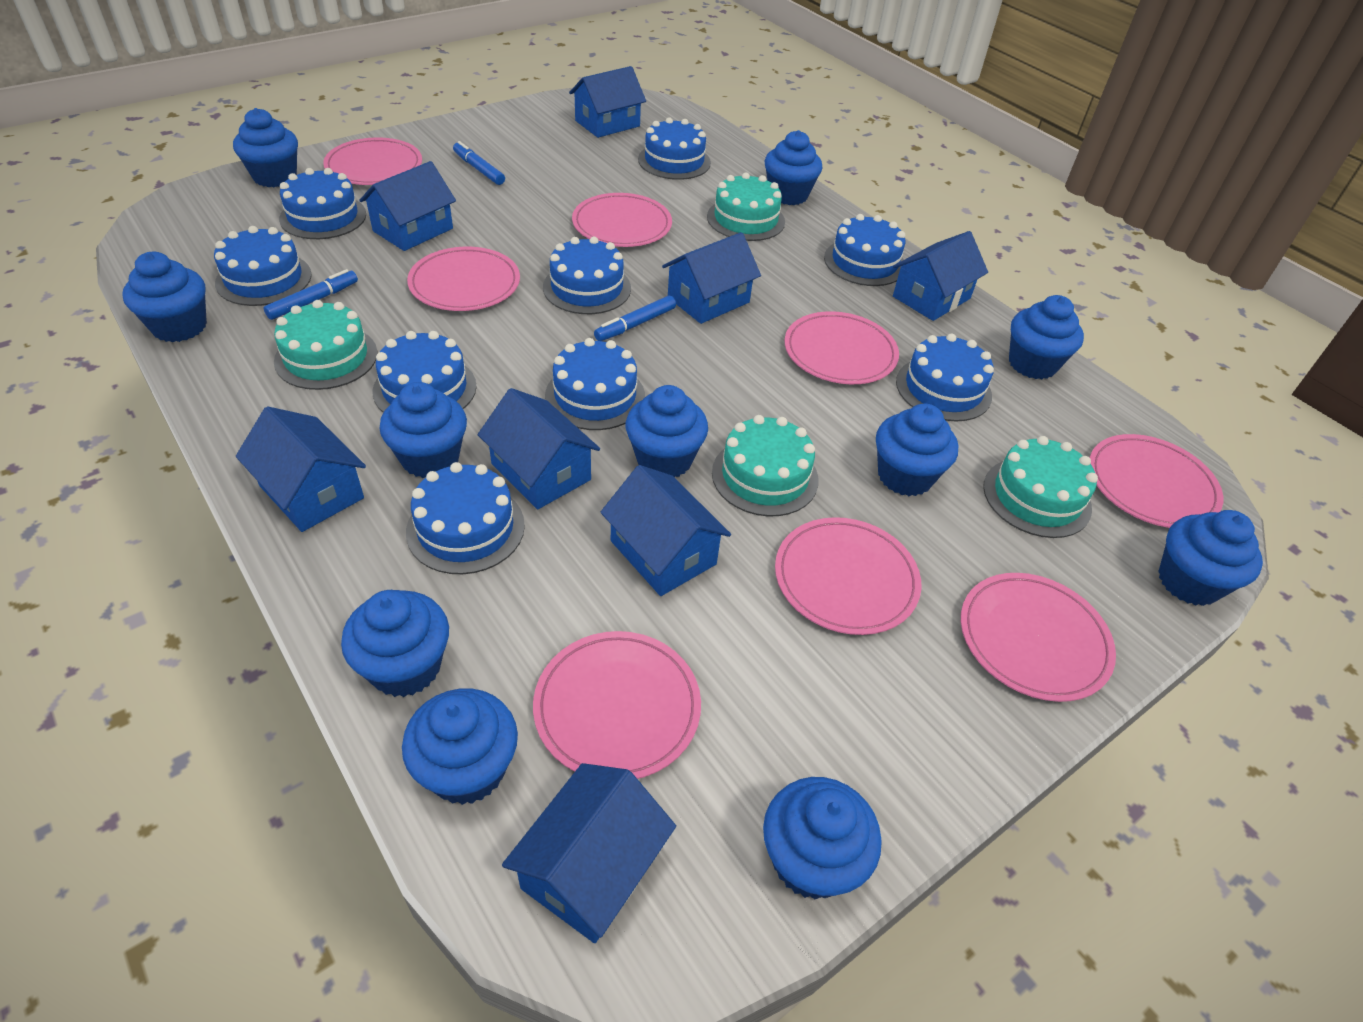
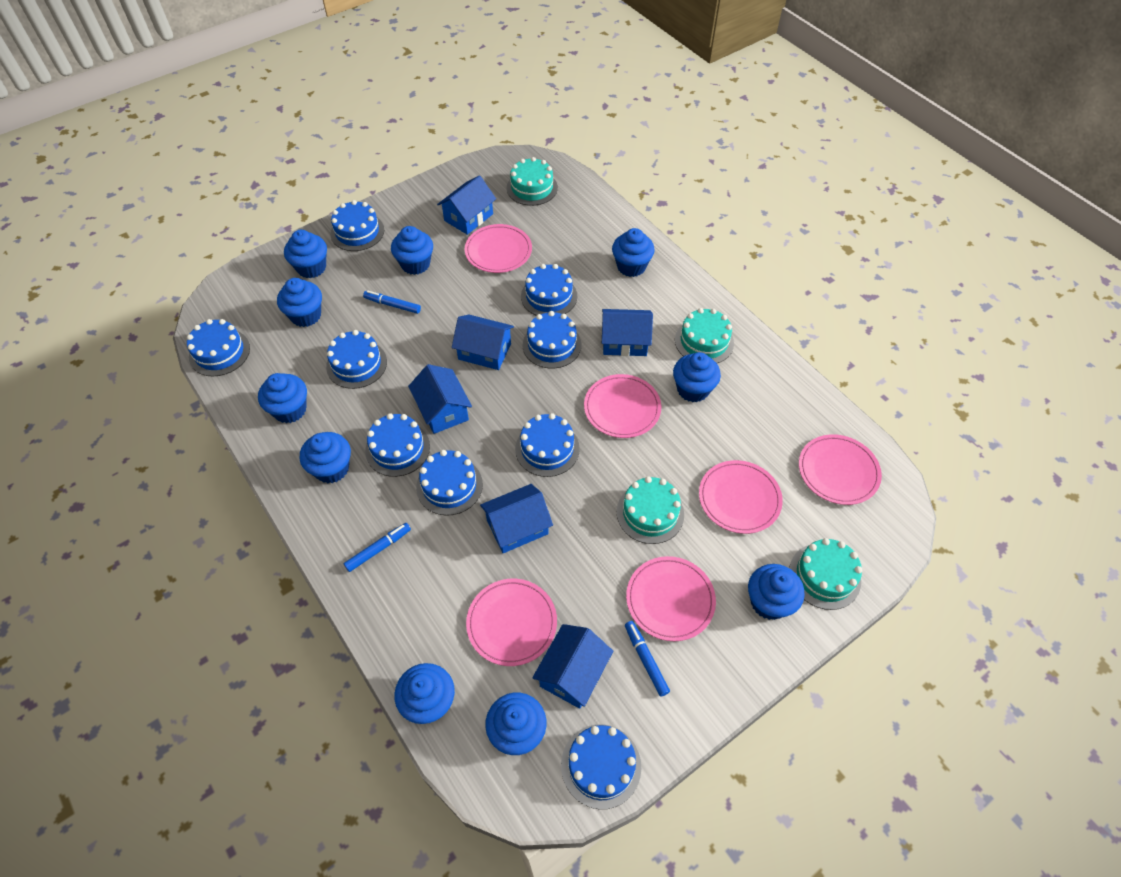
blue cupcake: [122,252,207,342] [233,108,298,187] [341,590,449,697] [379,382,467,478] [402,688,518,805] [626,385,708,477] [763,777,882,899] [765,130,822,205] [876,404,958,496] [1009,295,1084,379] [1158,510,1263,606] = 11 -> [258,373,307,423] [277,278,322,327] [284,230,327,278] [300,432,351,483] [391,226,433,275] [394,663,455,724] [485,692,546,755] [612,228,655,277] [673,352,721,402] [748,564,804,620] = 10
blue house: [236,406,366,532] [359,161,456,251] [478,388,600,509] [502,763,676,943] [569,66,646,138] [600,465,731,596] [662,232,761,324] [893,231,988,321] = 8 -> [408,364,472,434] [437,175,496,235] [452,315,514,370] [480,484,553,553] [532,624,613,709] [602,309,653,356] = 6
pink plate: [323,137,422,185] [407,247,520,311] [533,631,701,779] [572,193,672,247] [775,517,921,635] [785,311,899,384] [961,573,1116,702] [1090,434,1223,528] = 8 -> [465,224,532,273] [466,579,557,666] [584,374,661,438] [626,556,716,641] [699,460,783,534] [799,434,882,505] = 6

